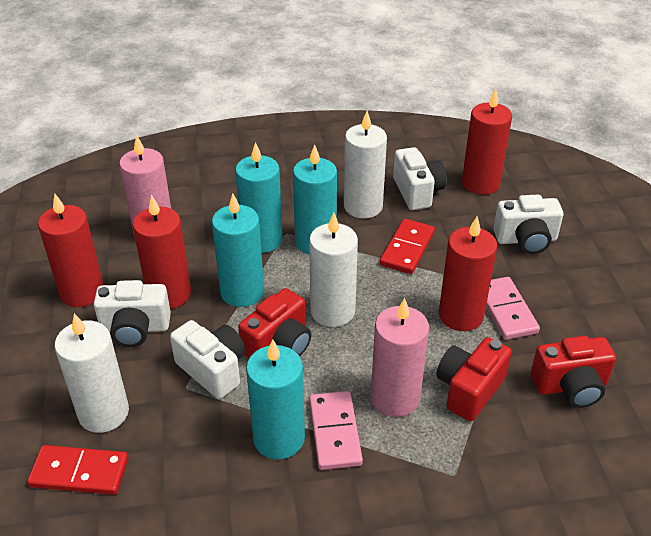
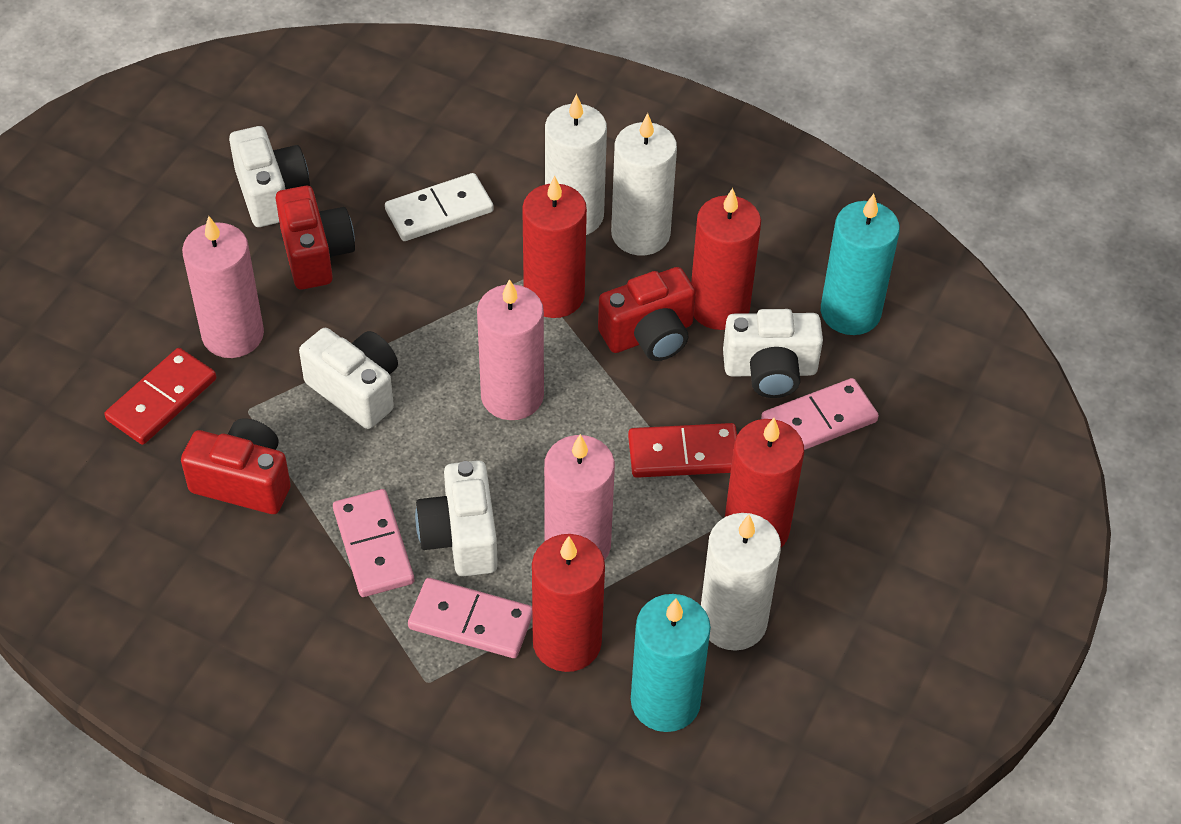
pink candle: [119,135,171,233] [371,298,429,417] = 2 -> [182,216,264,358] [477,279,544,420] [544,434,615,561] = 3
pink domino: [309,391,363,470] [486,277,540,340] = 2 -> [333,489,414,597] [408,578,532,658] [761,378,879,450] = 3
turquoise candle: [212,193,264,307] [235,142,283,253] [246,339,305,459] [293,145,337,255] = 4 -> [631,594,711,732] [821,194,900,335] = 2
white domino: none = 0 -> [385,173,494,241] = 1

